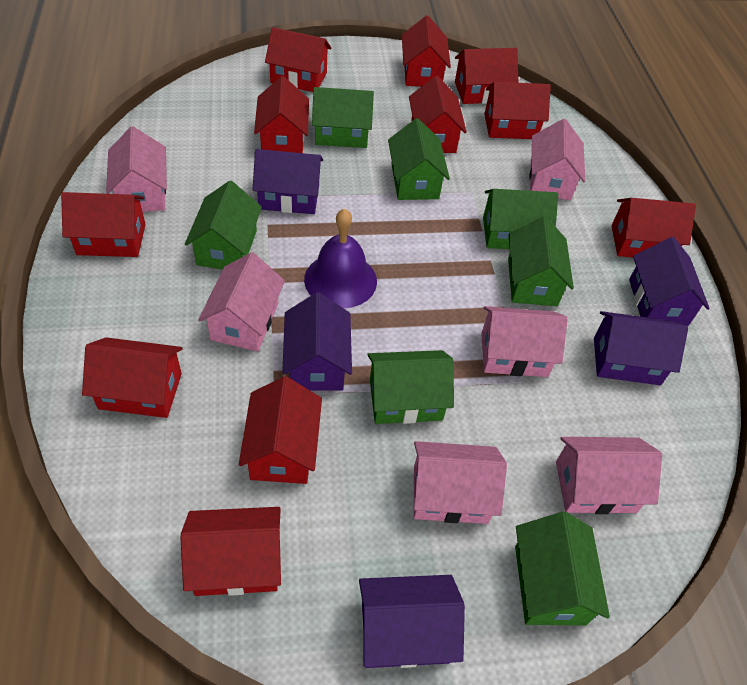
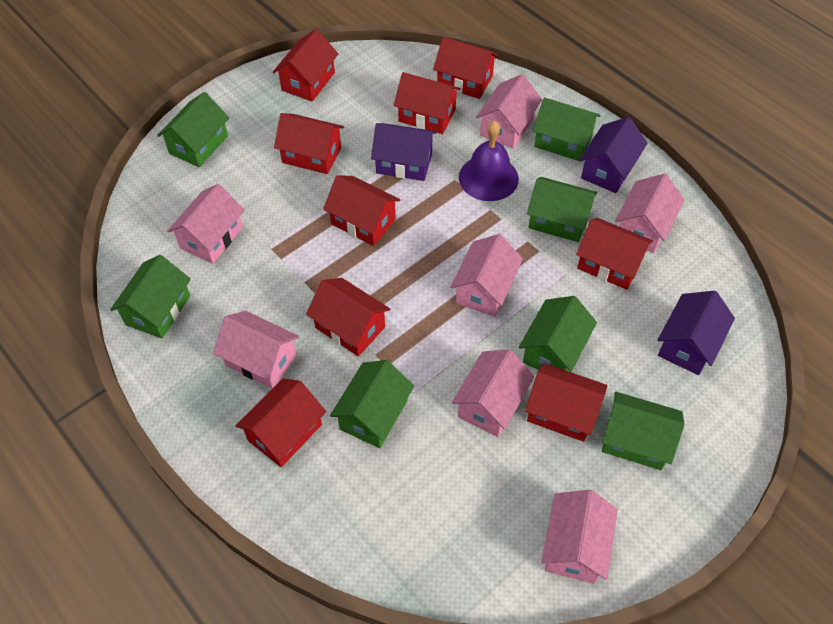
pink house: [106,126,167,212] [198,252,285,351] [414,441,507,524] [481,306,568,377] [529,119,585,200] [556,437,662,514] = 6 -> [167,184,245,264] [213,311,299,388] [450,234,523,317] [452,349,534,437] [476,74,542,149] [541,490,618,584] [615,174,685,253] = 7
purple house: [253,149,323,214] [282,292,352,391] [359,575,465,668] [594,311,688,385] [629,237,710,326] = 5 -> [371,123,436,181] [579,117,648,193] [658,291,735,375] = 3
red house: [61,192,146,257] [82,337,183,418] [180,507,281,596] [239,376,322,484] [254,76,309,153] [265,27,331,92] [402,15,451,87] [409,76,467,153] [455,48,518,104] [484,82,551,139] [612,198,696,258] = 11 -> [235,379,326,467] [273,29,338,102] [274,113,344,174] [306,278,390,356] [323,175,401,246] [394,72,461,134] [433,37,499,99] [525,363,607,442] [576,218,653,290] = 9

